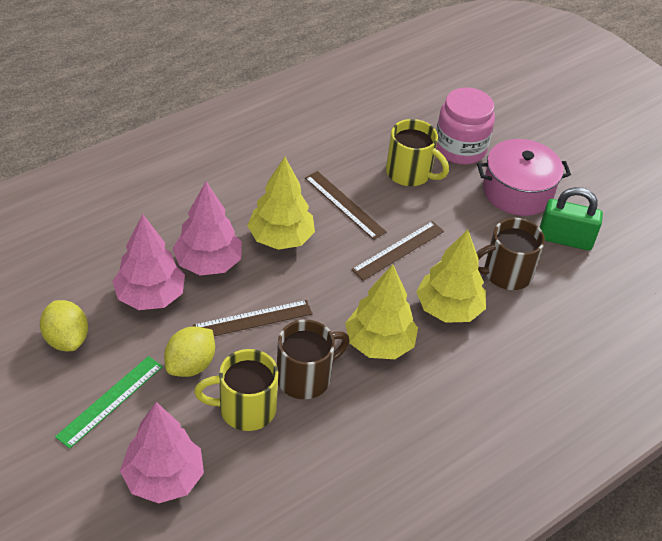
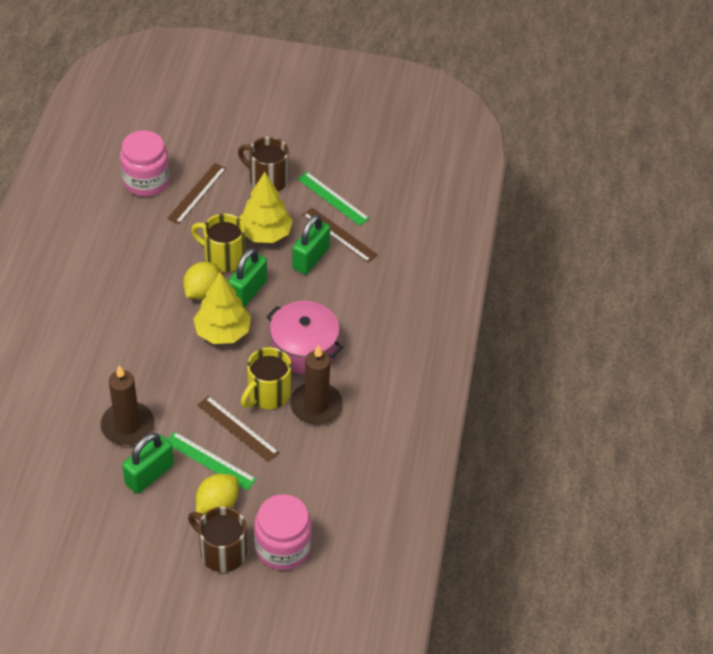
brown candle: none = 0 -> [101,365,154,445] [290,345,342,425] = 2
green padlock: [540,187,603,250] = 1 -> [122,433,174,494] [228,248,267,307] [292,215,330,274] = 3
green ruler: [55,356,163,449] = 1 -> [167,431,257,491] [297,172,370,226] = 2
pink jar: [436,87,495,165] = 1 -> [120,130,170,197] [254,494,312,570] = 2
pink tree: [112,214,185,310] [120,402,204,504] [172,181,242,276] = 3 -> none = 0
yellow tree: [247,157,315,250] [345,264,418,359] [416,230,486,323] = 3 -> [193,272,251,344] [239,172,293,243] = 2

